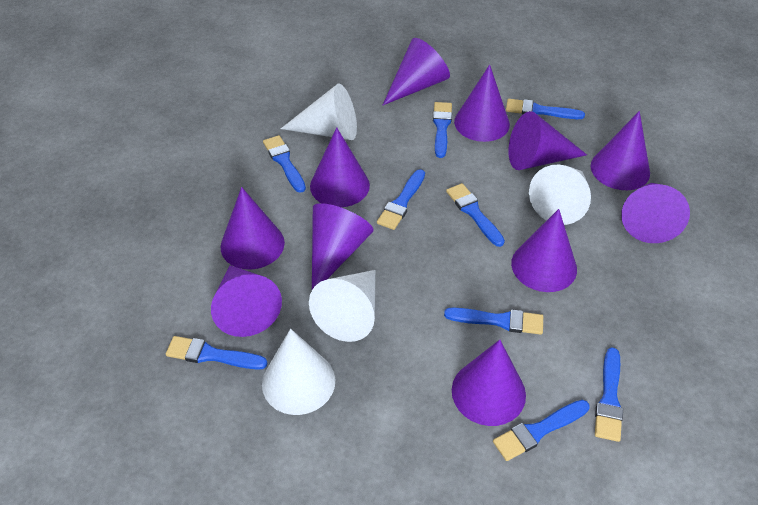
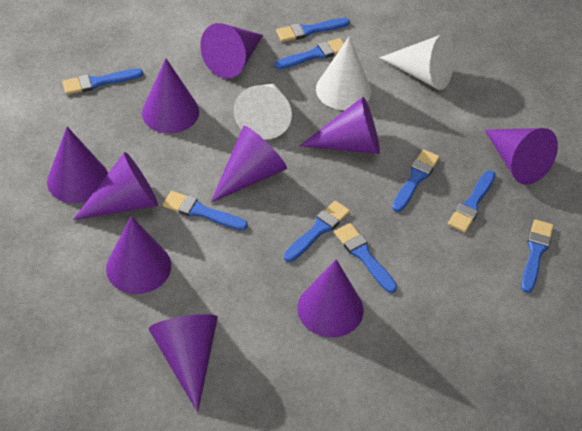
purple cone: [211,265,282,337] [221,187,285,269] [310,127,370,207] [312,203,374,289] [383,38,450,105] [452,340,526,426] [454,65,510,142] [509,111,587,170] [511,209,577,292] [591,111,650,190] [621,183,690,243] = 11 -> [47,127,108,203] [73,152,158,220] [106,216,171,294] [142,59,199,133] [149,314,218,412] [200,23,263,78] [210,126,287,203] [297,259,364,338] [300,97,380,154] [485,128,558,185] = 10
white cone: [262,329,335,415] [281,84,357,140] [309,270,375,342] [529,165,591,225] = 4 -> [233,84,292,140] [316,36,371,110] [380,33,455,90] = 3

